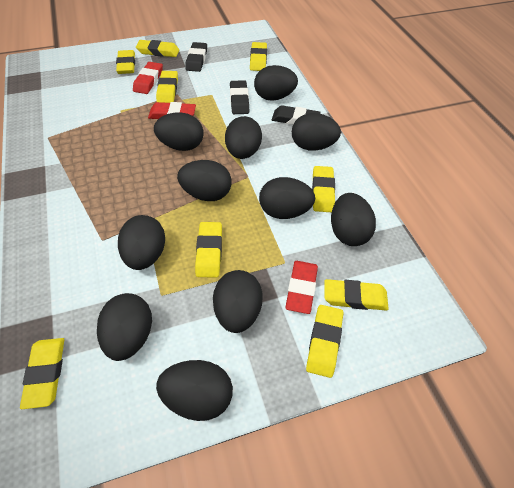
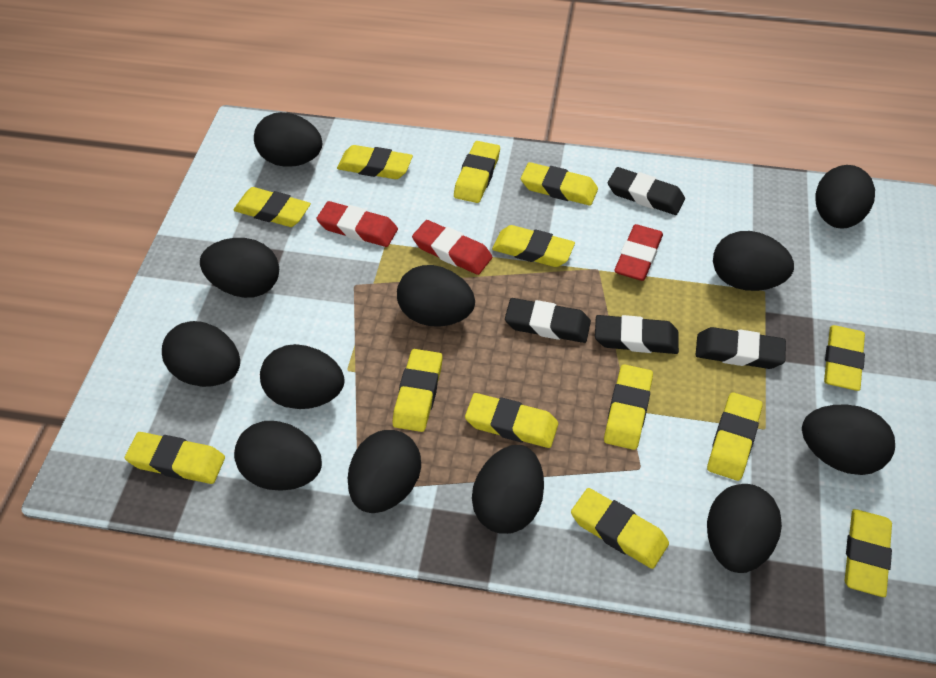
black egg: [97,293,152,361] [118,215,165,270] [154,112,203,151] [156,360,233,421] [177,160,232,201] [213,270,263,333] [225,116,262,159] [254,65,298,101] [259,177,315,219] [292,113,341,151] [331,193,376,246] = 11 -> [162,321,240,387] [200,238,279,298] [234,421,322,490] [254,112,322,167] [260,344,345,409] [348,430,421,513] [397,265,475,327] [472,445,544,534] [707,484,782,573] [713,231,794,291] [802,405,895,475] [815,165,875,229] = 12
black eraser: [185,42,207,72] [230,80,249,114] [272,106,321,125] = 3 -> [505,298,591,343] [595,315,679,354] [608,167,685,215] [696,327,786,369] = 4
yellow eraser: [20,338,64,409] [116,50,135,74] [136,40,179,57] [156,71,178,103] [195,222,222,277] [250,42,267,71] [306,305,343,378] [312,166,335,212] [324,279,389,311] = 9 -> [125,432,225,484] [234,187,311,227] [337,145,413,179] [393,349,443,432] [454,141,500,203] [465,393,558,448] [492,225,575,267] [521,162,598,206] [571,488,669,569] [604,364,653,450] [707,392,763,481] [824,325,865,391] [845,509,892,597] = 13

